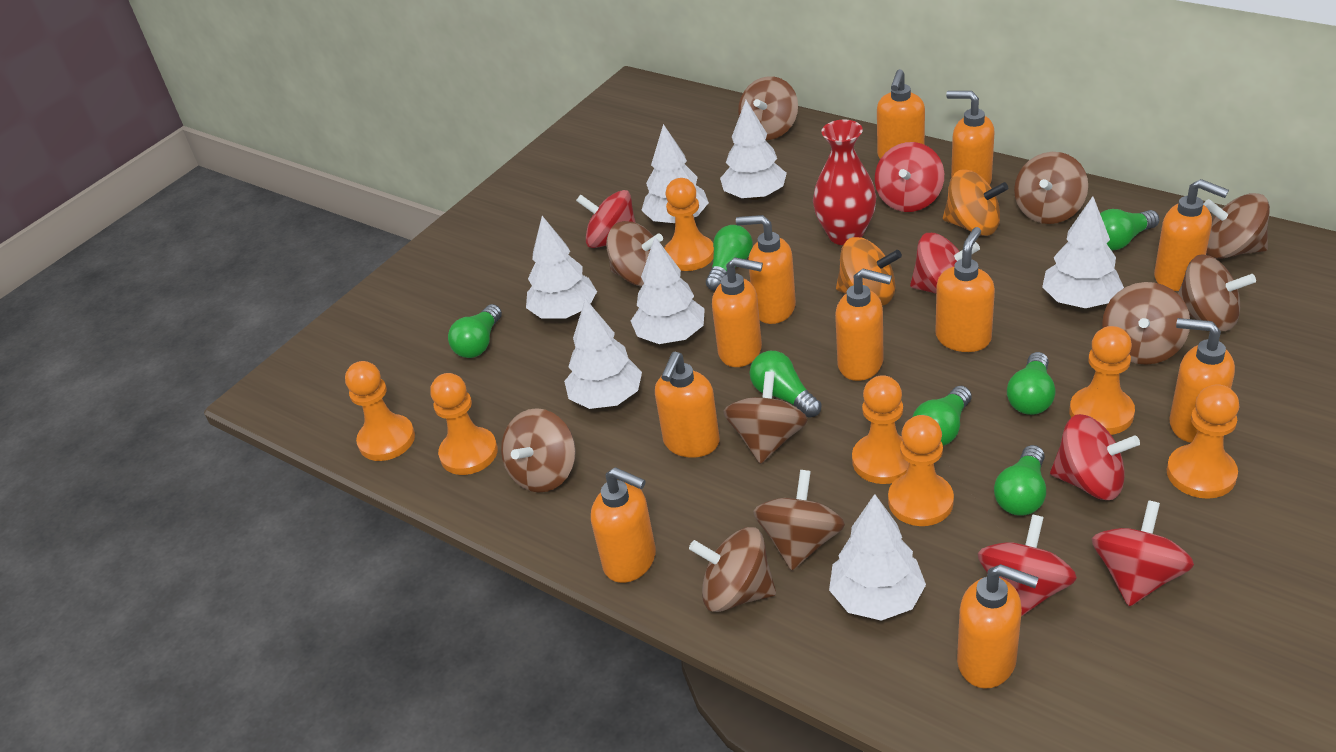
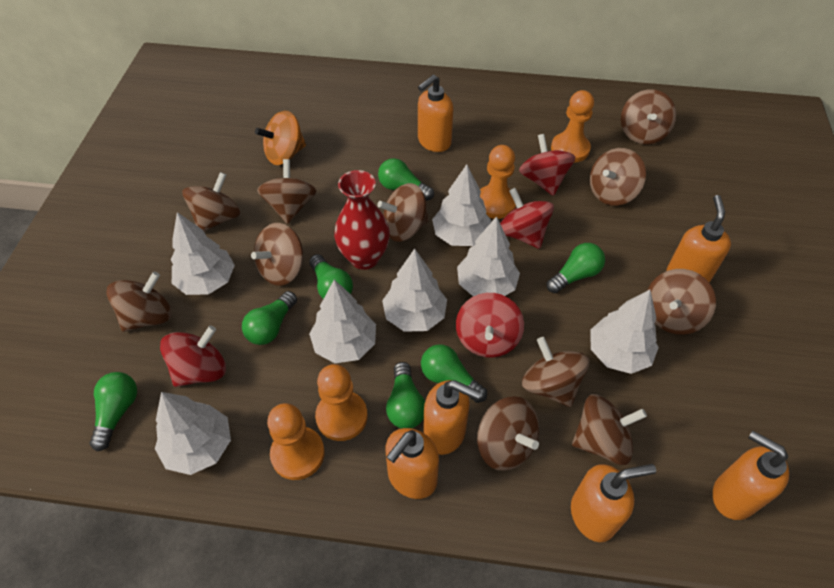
brown spinning top: [501,408,576,493] [606,221,663,286] [689,527,776,612] [723,372,808,464] [738,76,798,140] [753,470,845,570] [1014,152,1088,224] [1102,282,1190,365] [1178,254,1256,331] [1203,193,1270,259] = 10 -> [106,272,172,332] [182,172,241,232] [251,223,303,286] [257,159,316,224] [377,183,429,242] [477,396,539,471] [522,337,589,407] [572,394,647,465] [590,148,646,206] [621,89,676,144] [647,269,716,335] = 11
orange pawn: [345,361,415,461] [430,373,498,475] [664,178,714,271] [852,375,909,484] [888,415,954,526] [1070,326,1135,435] [1167,384,1240,499] = 7 -> [267,403,325,480] [315,364,368,441] [480,145,516,219] [551,90,594,163] = 4
orange soap dispenser: [591,467,656,583] [655,352,720,458] [712,257,763,367] [736,215,796,324] [835,269,892,381] [877,69,925,159] [935,227,995,352] [946,91,995,185] [957,564,1039,689] [1154,179,1229,291] [1169,318,1235,443] = 11 -> [385,428,439,499] [418,75,453,152] [423,380,481,455] [571,464,656,542] [667,195,731,283] [713,430,789,520] = 6
orange spinning top: [836,237,902,306] [943,169,1008,236] = 2 -> [255,111,306,165] = 1
red spinning top: [576,190,636,248] [875,142,944,212] [910,233,980,293] [978,514,1077,617] [1050,414,1140,500] [1092,500,1194,606] = 6 -> [160,325,226,387] [456,293,524,358] [500,188,554,249] [519,134,575,196] = 4

